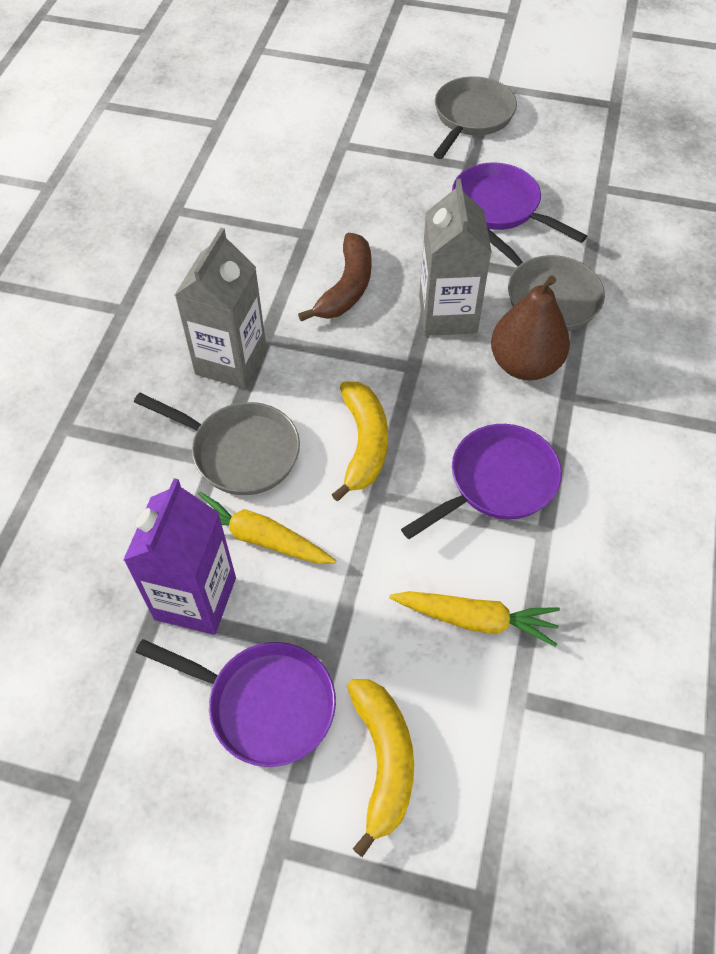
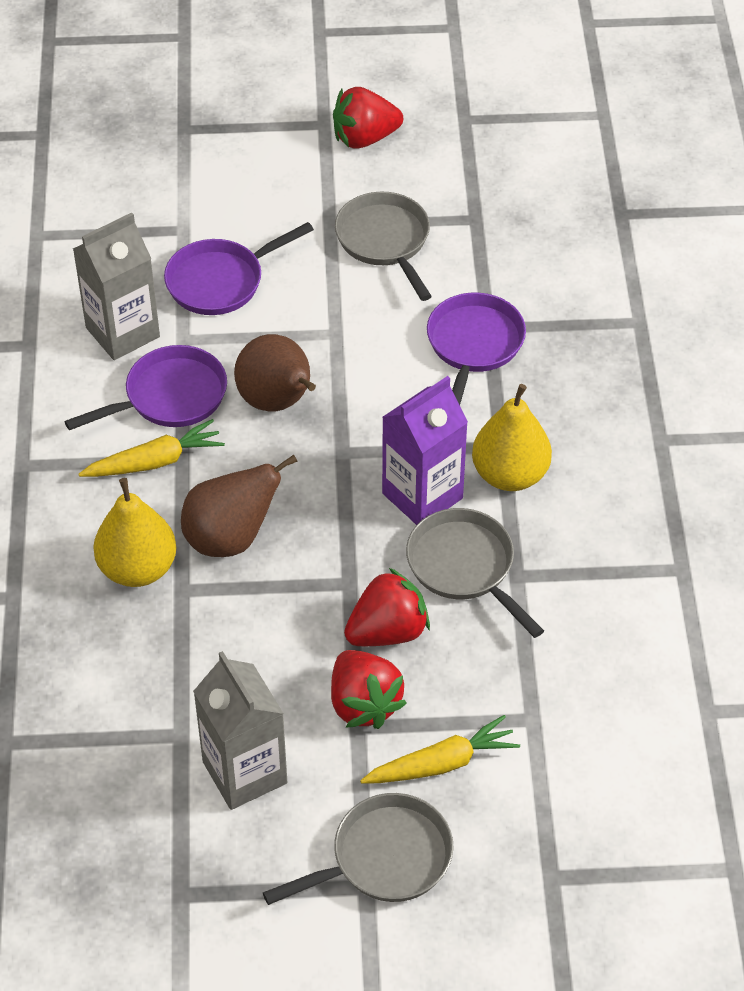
brown banana: [298,233,372,321] = 1 -> none = 0
brown pear: [491,275,570,380] = 1 -> [181,455,298,557] [234,334,316,411] = 2
red strawberry: none = 0 -> [331,650,407,729] [333,87,403,149] [344,568,430,646] = 3
yellow banana: [331,382,388,501] [347,679,414,857] = 2 -> none = 0
yellow pear: none = 0 -> [93,478,176,587] [472,384,552,491] = 2

